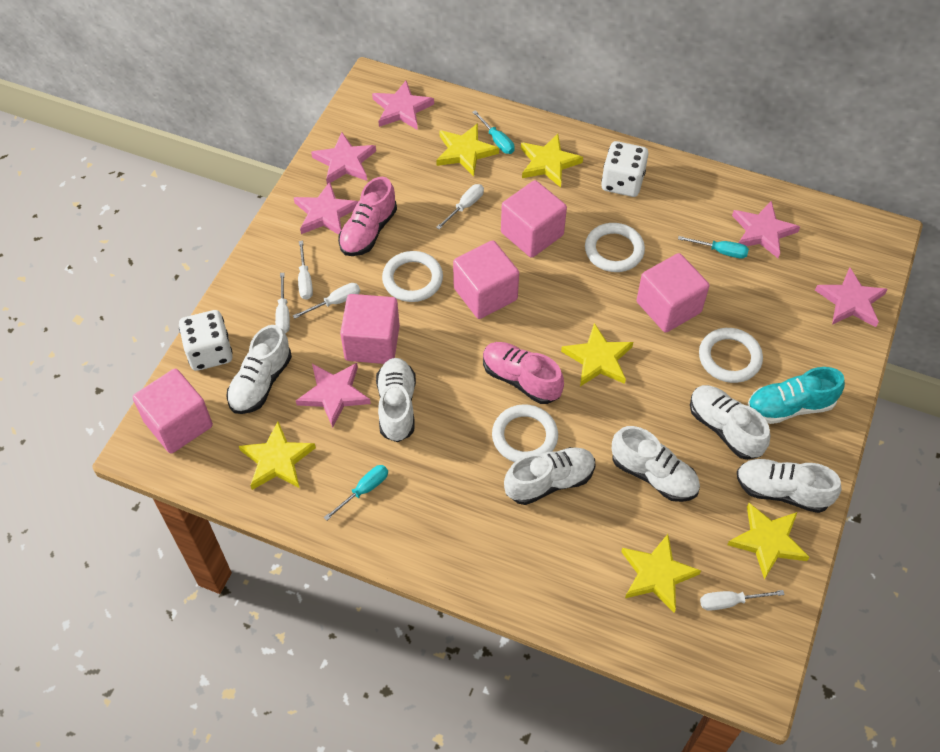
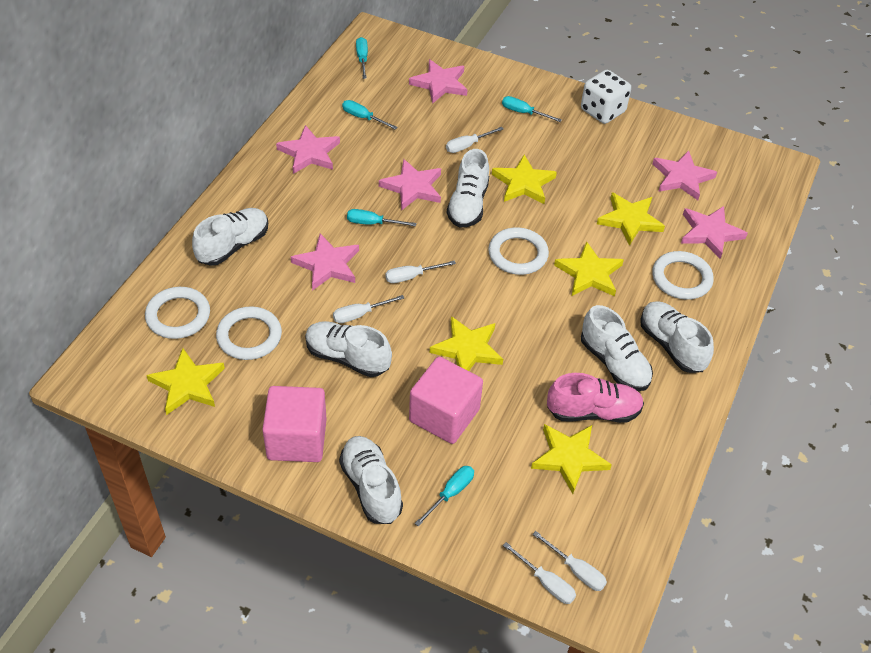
pink cube: [133,369,213,454] [340,294,400,364] [453,240,519,319] [501,180,567,258] [636,253,709,333] = 5 -> [262,386,327,462] [409,357,483,444] = 2
pink shoe: [338,177,397,256] [483,342,564,404] = 2 -> [547,373,644,423] = 1
turquoise screwdriver: [324,465,388,521] [473,110,515,154] [678,236,749,258] = 3 -> [342,100,398,130] [347,209,416,226] [356,37,368,79] [415,466,474,527] [502,96,562,122] = 5
turquoise shoe: [748,367,845,424] = 1 -> none = 0
white dice: [179,310,233,371] [601,141,648,197] = 2 -> [581,70,631,124] = 1

